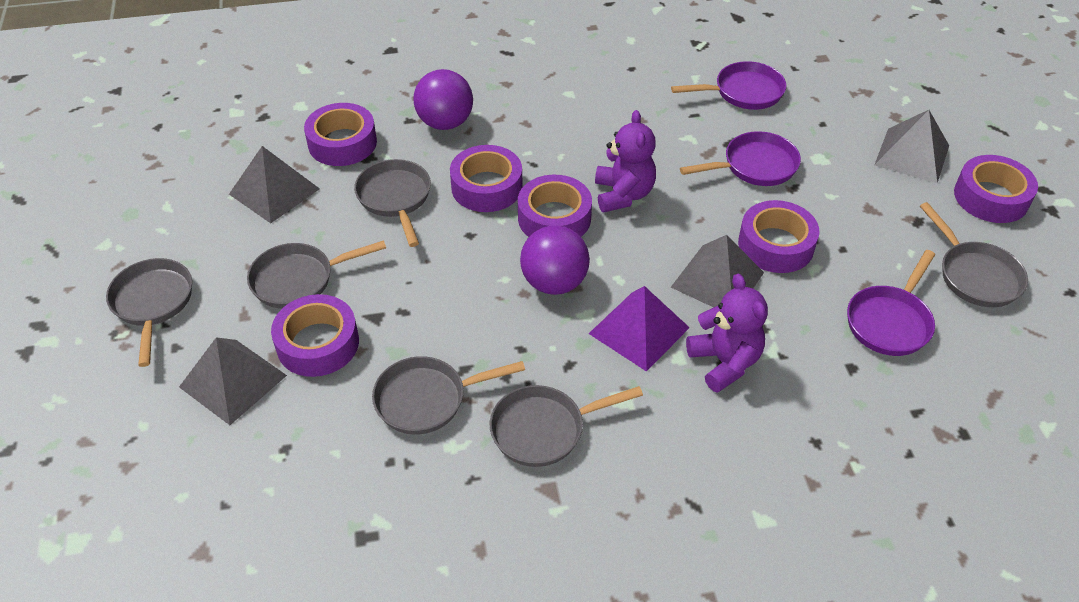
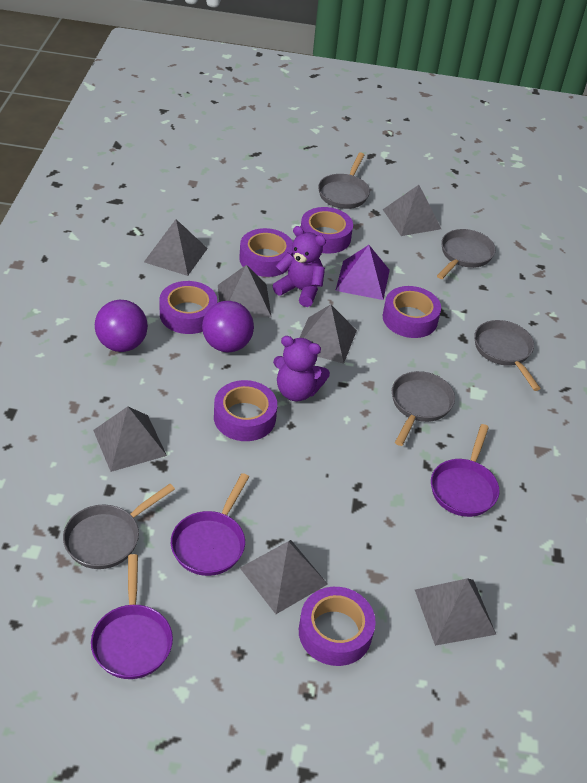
grey pan: [106,258,192,367] [247,240,386,309] [354,159,431,247] [372,356,525,435] [490,385,643,467] [920,202,1028,307] = 6 -> [63,484,175,569] [318,152,370,209] [392,371,455,446] [437,229,496,279] [474,320,541,391] = 5
grey pyramid: [179,337,287,425] [229,146,320,223] [671,235,764,308] [874,110,949,183] = 4 -> [93,407,167,472] [144,219,208,276] [218,265,271,318] [240,540,328,614] [299,304,357,364] [383,185,441,236] [415,578,496,646] = 7

